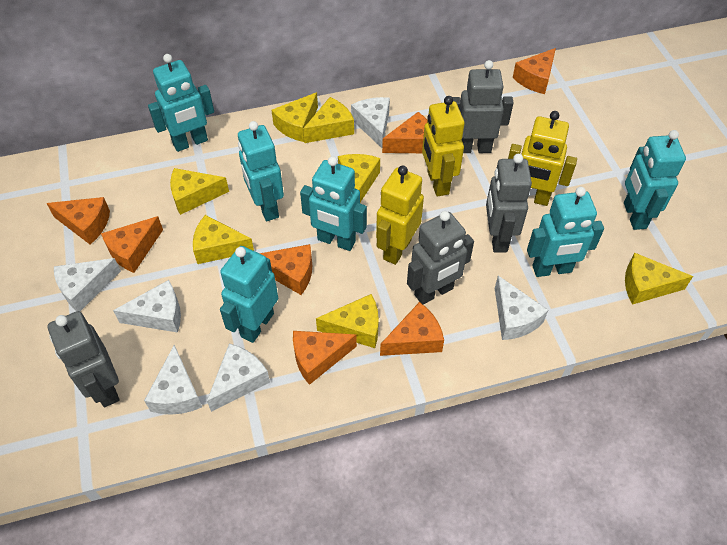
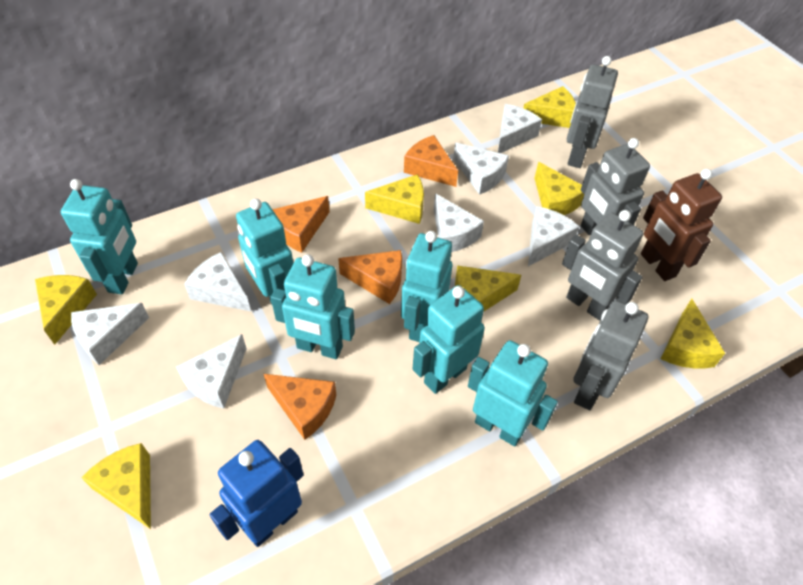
blue robot: none = 0 -> [210,440,304,547] = 1
brown robot: none = 0 -> [641,169,722,281] = 1
orange cheese: [46,197,110,245] [101,216,163,273] [260,244,312,295] [293,331,357,385] [380,302,444,356] [382,112,427,153] [513,48,556,94] = 7 -> [264,374,336,440] [272,196,330,253] [338,250,402,304] [404,135,458,187] = 4
white cheese: [54,258,121,311] [113,280,181,333] [144,345,202,415] [207,344,270,412] [351,97,390,148] [495,276,548,340] = 6 -> [71,303,149,365] [176,334,247,409] [184,252,251,311] [434,193,484,252] [453,143,509,195] [498,104,542,153] [528,206,580,266] = 7
yellow robot: [376,165,424,265] [422,96,464,196] [508,111,577,206] = 3 -> none = 0

